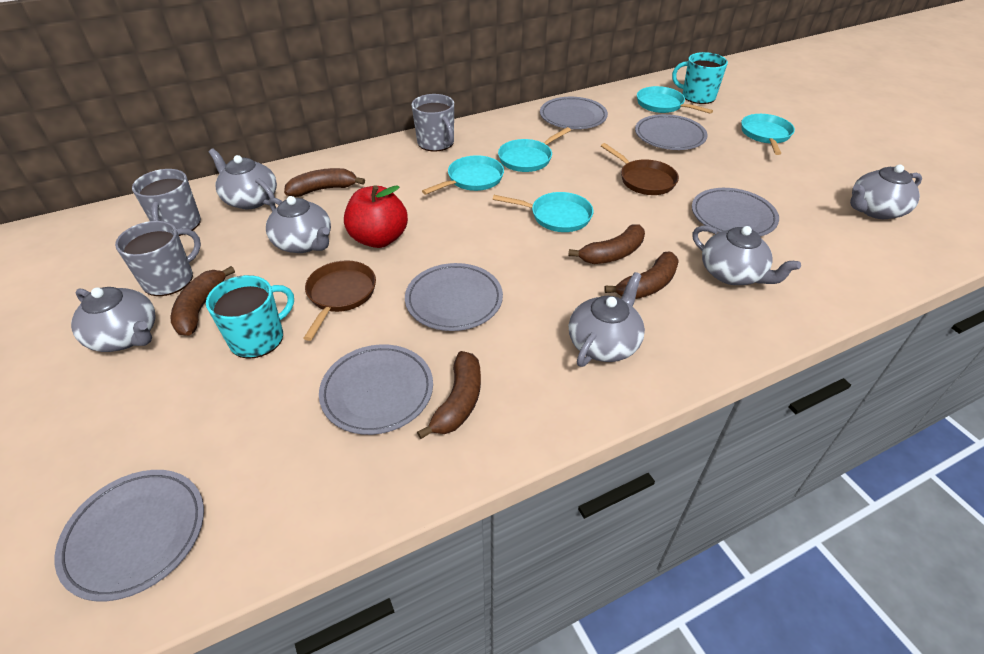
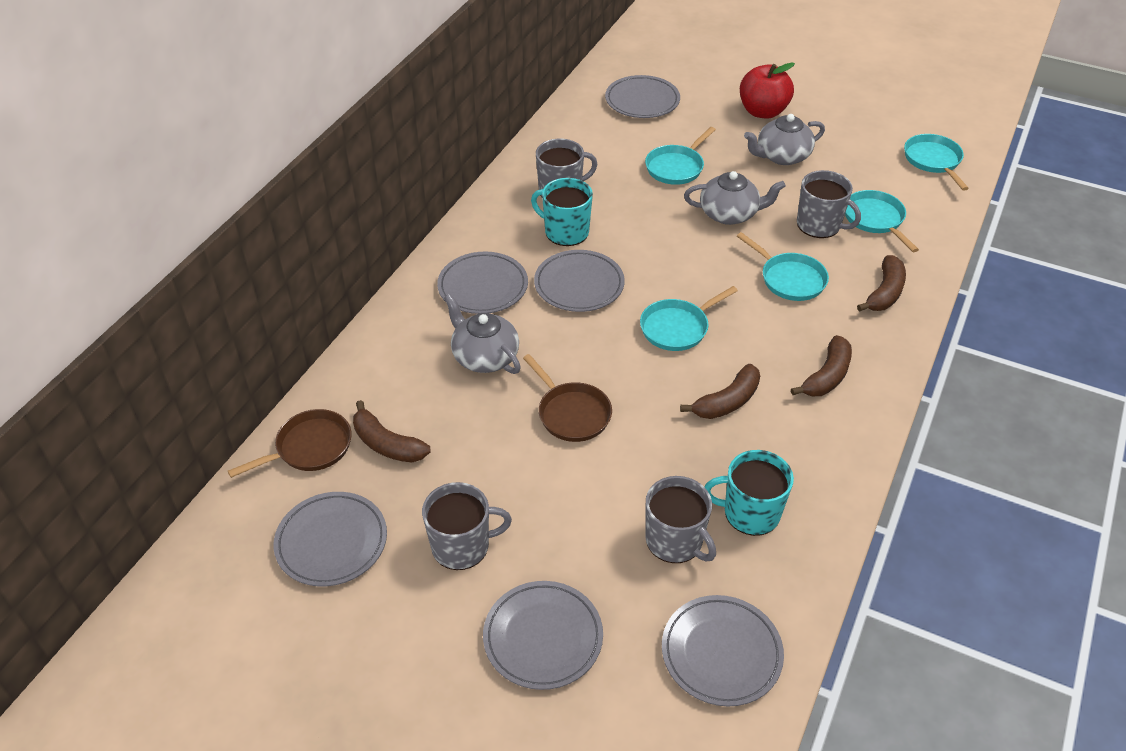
brown banana: [171,266,235,336] [284,168,365,197] [417,351,481,439] [569,225,645,264] [604,252,679,299] = 5 -> [353,400,431,462] [680,364,760,419] [791,335,852,396] [857,255,906,312] = 4
grey mug: [115,221,201,296] [132,169,201,236] [411,94,454,152] = 3 -> [422,482,512,570] [536,139,597,197] [646,476,716,563] [797,170,861,238] = 4
grey teapot: [71,287,156,352] [209,148,277,209] [266,196,331,253] [569,272,645,367] [692,226,801,285] [850,164,922,219] = 6 -> [444,294,521,374] [684,171,786,225] [744,114,825,165] = 3

